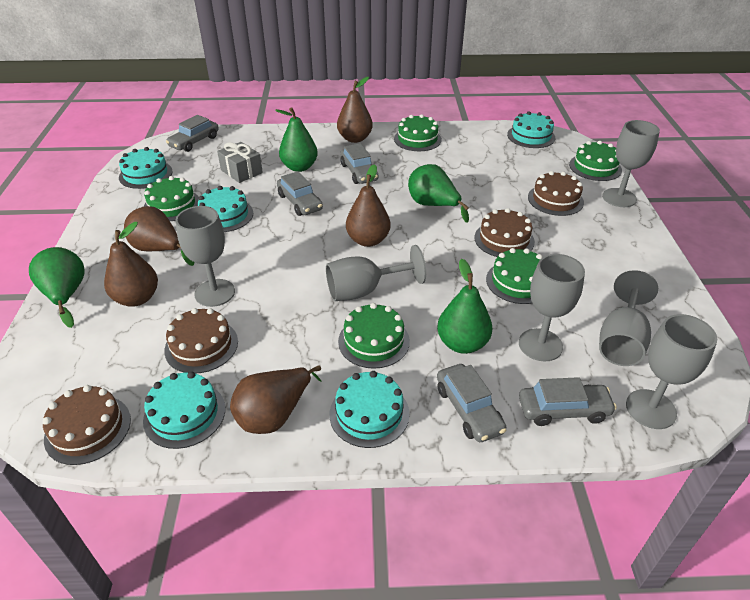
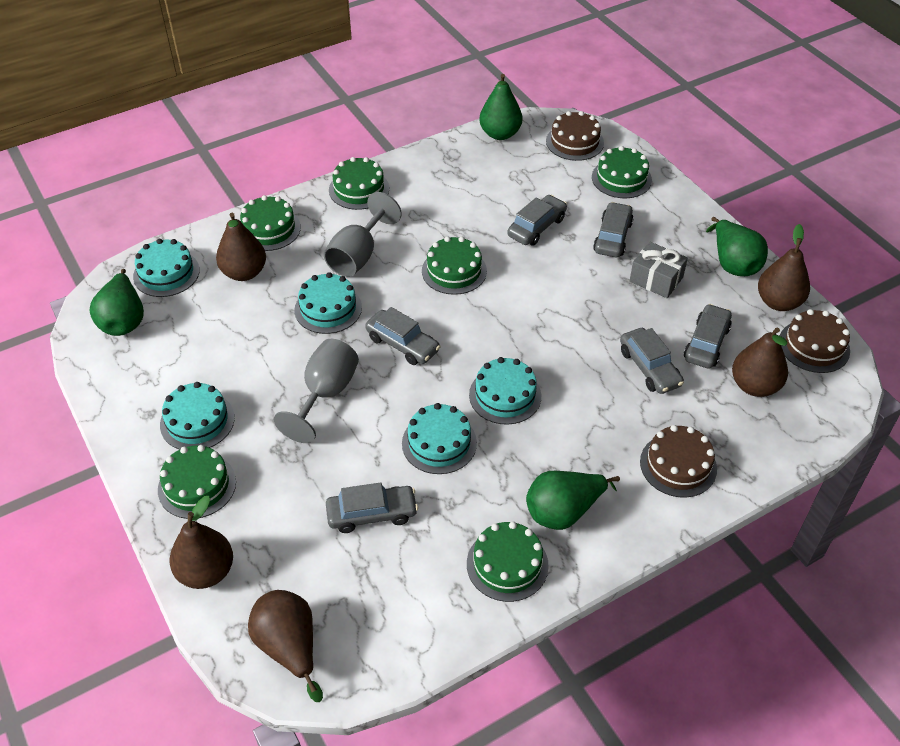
brown cake: [42,385,131,465] [164,308,238,374] [474,208,535,257] [528,171,584,216] = 4 -> [546,111,604,161] [640,425,717,498] [780,309,850,373] = 3
green cake: [144,176,199,221] [338,303,410,369] [394,114,442,151] [486,248,543,304] [569,141,622,181] = 5 -> [158,445,236,519] [240,195,301,251] [329,157,389,210] [422,236,487,295] [467,521,549,602] [592,146,652,198] = 6
grey car: [166,115,219,152] [277,171,323,216] [340,143,378,184] [437,364,506,442] [519,377,617,426] = 5 -> [326,482,418,533] [365,307,441,365] [507,195,567,246] [593,202,634,257] [620,328,684,394] [684,304,732,368] = 6
grey goblet: [176,206,235,307] [326,245,426,301] [519,254,585,361] [599,270,658,366] [602,120,660,207] [626,314,717,429] = 6 -> [274,339,359,443] [324,192,402,277] = 2

